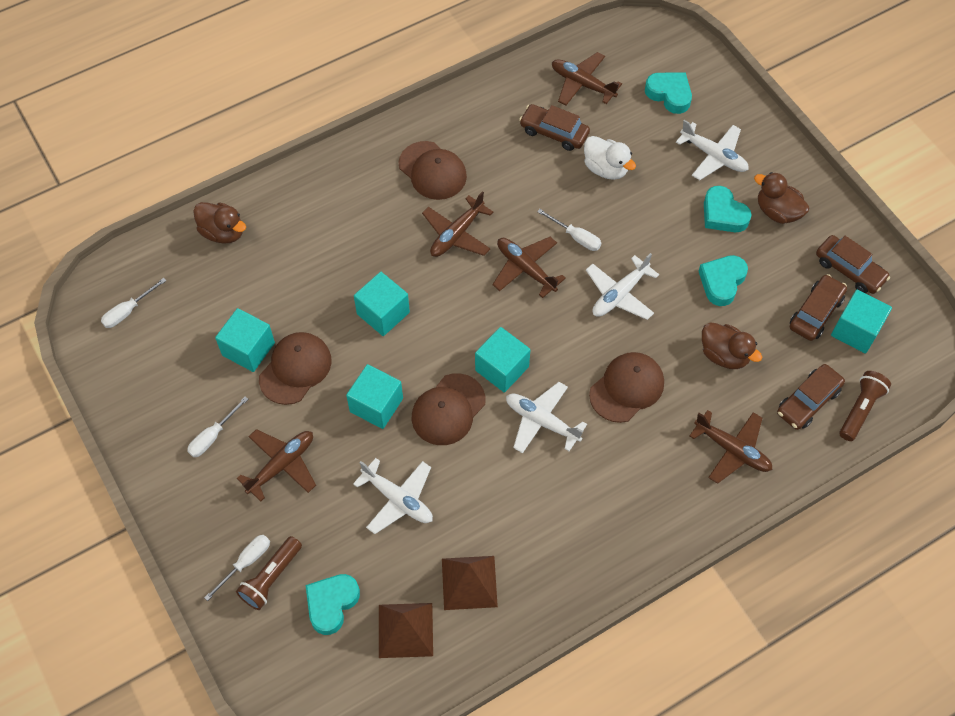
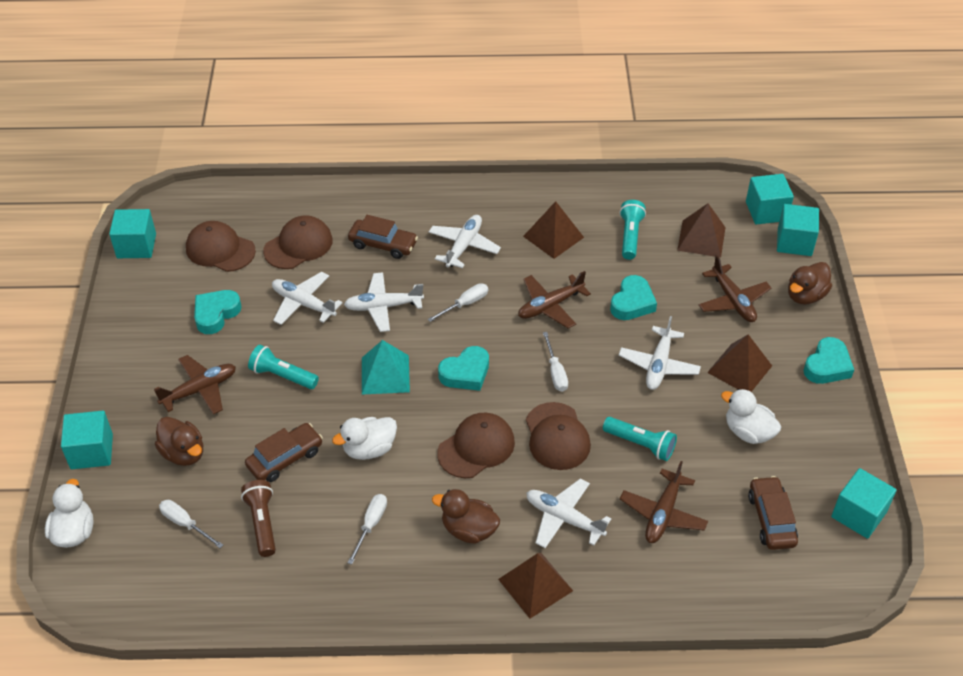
brown car: [519,104,590,151] [777,364,845,430] [790,274,847,341] [816,235,890,294] = 4 -> [245,423,323,482] [348,215,418,259] [748,476,798,550] = 3
brown flashlight: [236,536,302,610] [839,371,891,441] = 2 -> [241,480,276,557] = 1
brown plane: [237,429,316,502] [422,191,493,257] [492,237,566,298] [552,52,622,106] [689,410,773,484] = 5 -> [154,355,236,414] [518,271,591,329] [620,461,708,543] [699,255,771,322] = 4
brown pyramid: [379,603,433,658] [442,556,498,610] = 2 -> [498,553,573,619] [523,201,584,259] [677,203,726,257] [707,334,772,392] = 4
turquoise flashlight: none = 0 -> [248,345,319,389] [603,417,677,461] [620,200,646,260] = 3
turquoise pyramid: none = 0 -> [362,340,410,394] = 1
white duck: [584,136,636,180] = 1 -> [45,479,94,548] [332,417,397,460] [721,389,781,444] = 3
white plane: [353,458,433,534] [506,382,587,453] [586,253,659,320] [676,120,749,180] = 4 -> [272,272,343,325] [344,272,424,332] [429,215,501,268] [526,478,611,548] [619,316,701,390] = 5

